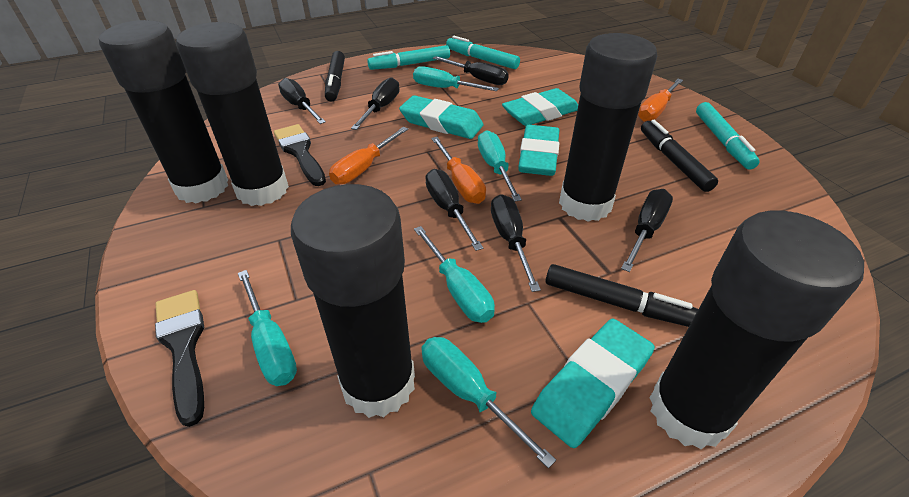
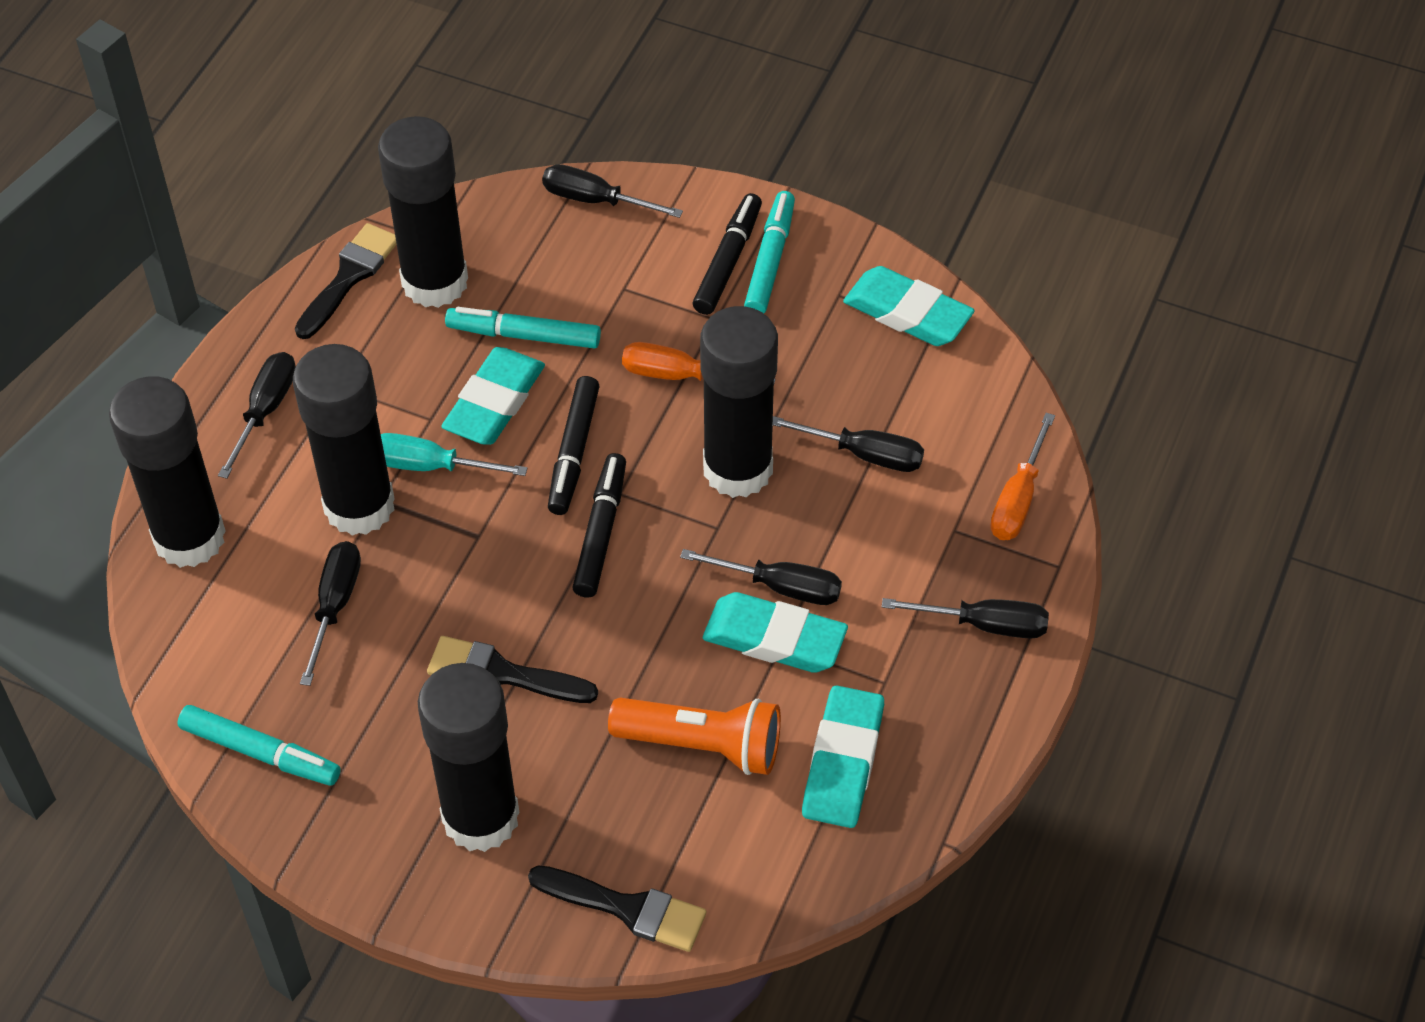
black brush: [155,290,204,427] [274,124,326,186] = 2 -> [295,223,397,339] [427,636,598,703] [528,865,706,952] = 3
orange flashlight: none = 0 -> [608,698,781,775] = 1
orange screwdriver: [329,127,408,185] [431,137,486,204] [638,79,683,122] = 3 -> [622,342,775,383] [990,413,1055,540] = 2
turquoise screwdriver: [238,270,297,386] [413,66,499,91] [414,226,495,323] [421,337,556,468] [478,130,522,202] = 5 -> [381,433,528,476] = 1

